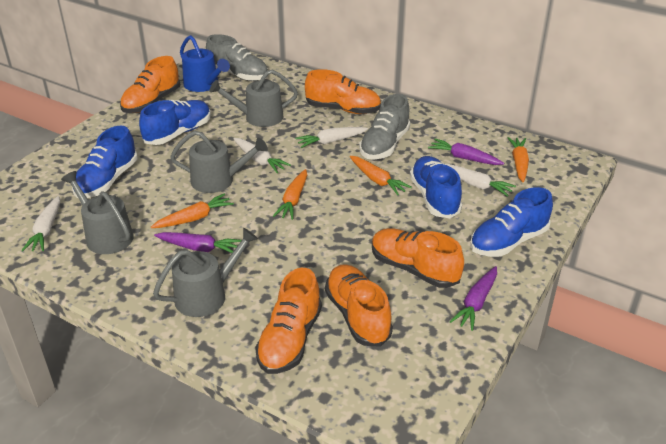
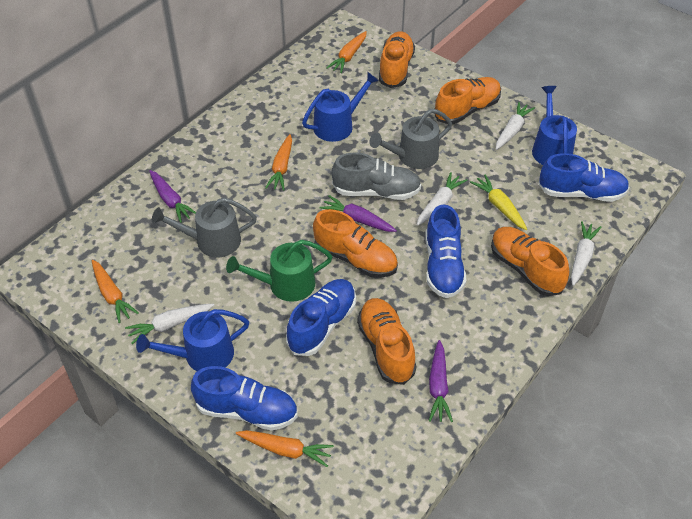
blue watering can: [180,35,230,92] = 1 -> [136,309,249,371] [302,72,379,142] [532,86,577,165] = 3
green watering can: none = 0 -> [226,240,333,302] = 1
grey shoe: [206,34,268,81] [359,94,410,160] = 2 -> [332,153,421,200] = 1
grey watering can: [61,171,134,254] [153,228,258,317] [170,131,268,193] [209,70,298,127] = 4 -> [152,198,257,257] [370,109,452,169] = 2
yellow carrot: none = 0 -> [470,175,527,230] = 1

